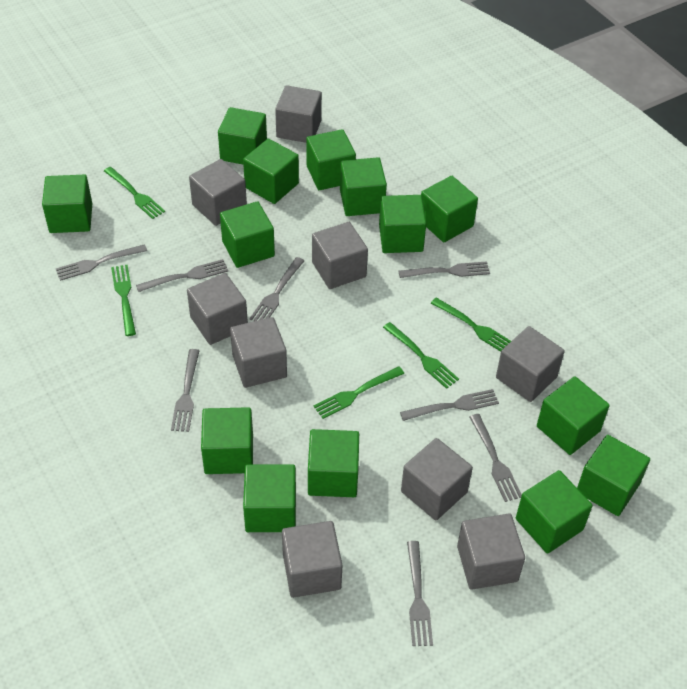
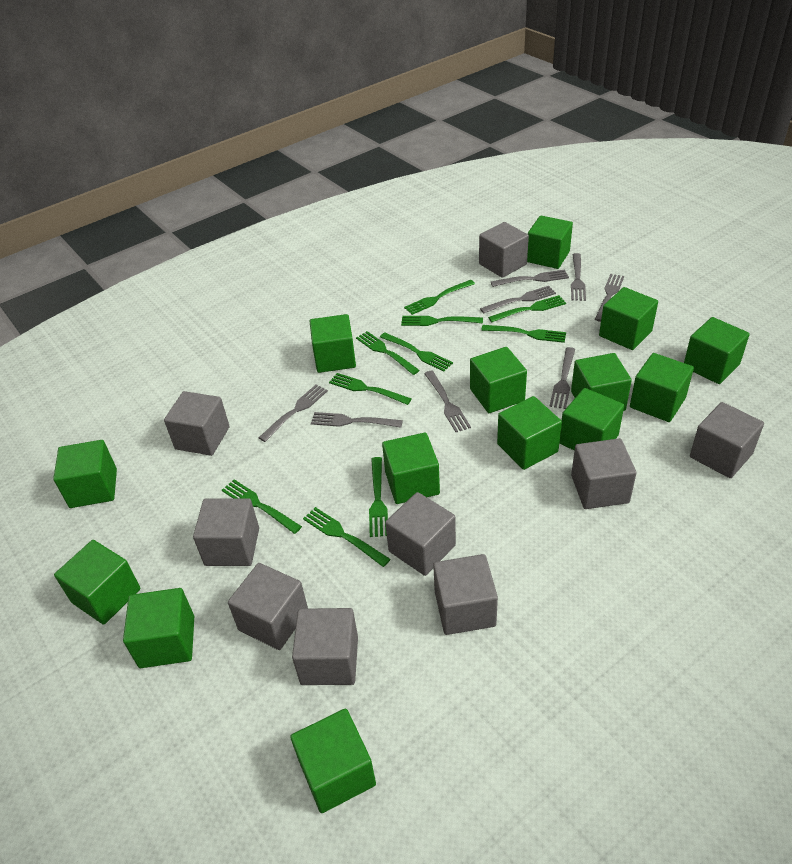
green fork: [104,167,165,219] [111,265,136,336] [313,366,404,419] [383,322,459,389] [431,298,511,352] = 5 -> [222,479,302,534] [303,507,390,567] [329,373,412,405] [356,331,420,375] [369,457,388,537] [380,333,453,372] [401,316,483,326] [404,280,475,315] [481,325,566,343] [488,295,566,322] = 10

